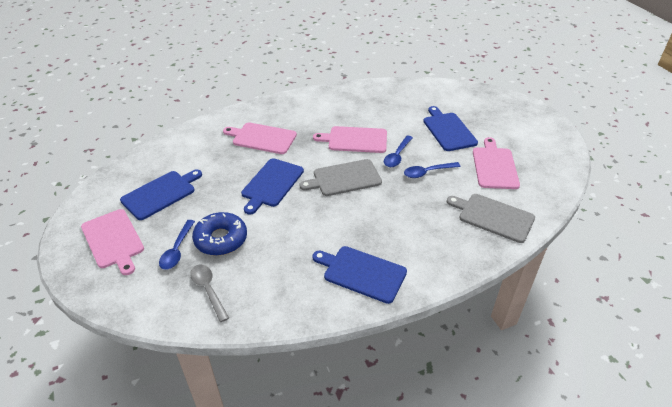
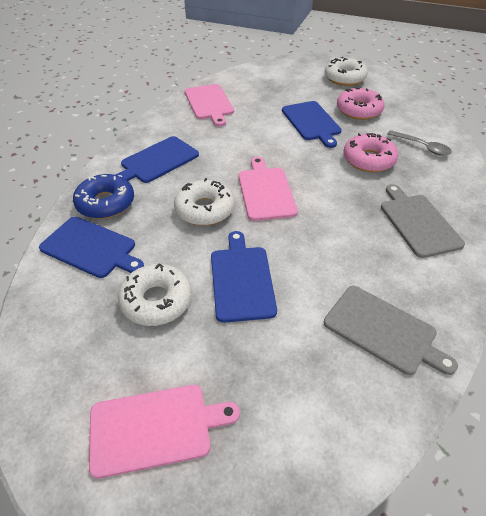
blue spoon: [159,220,195,270] [384,136,413,167] [404,162,461,178] = 3 -> none = 0
pink cutting board: [81,209,144,275] [223,122,297,154] [313,126,387,153] [473,137,520,189] = 4 -> [89,385,240,479] [185,84,234,126] [238,157,298,221] = 3
pink donut: none = 0 -> [337,88,385,120] [343,133,398,172] = 2
white donut: none = 0 -> [118,263,192,326] [174,178,234,226] [324,57,368,86] = 3

